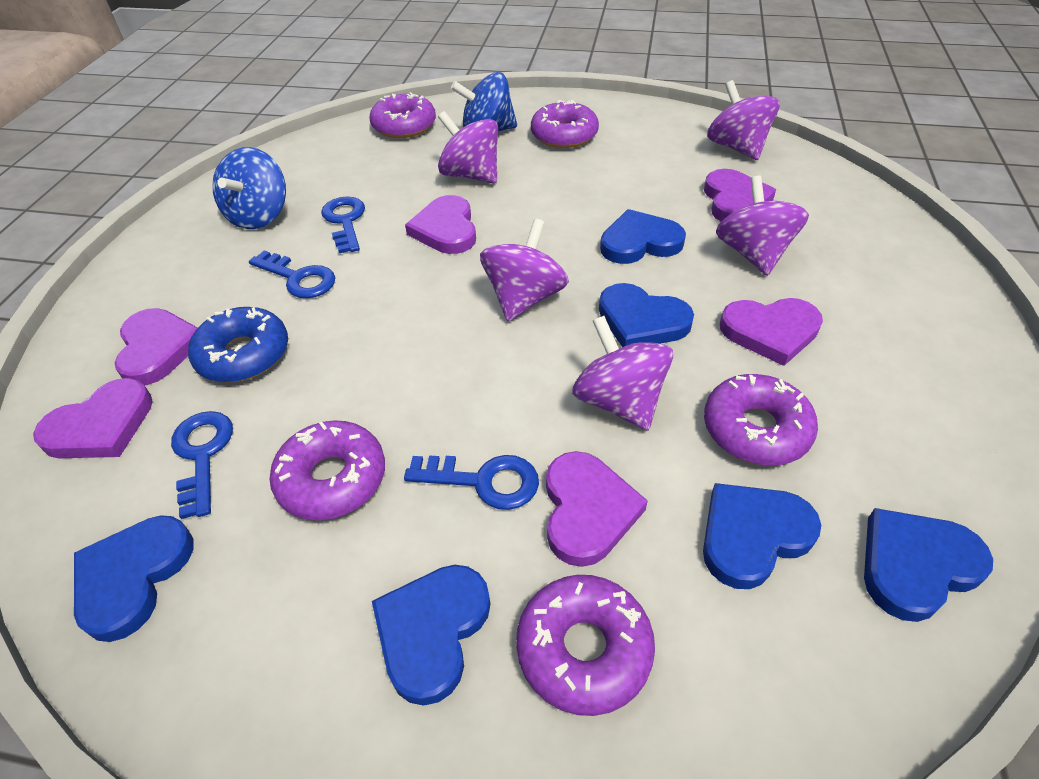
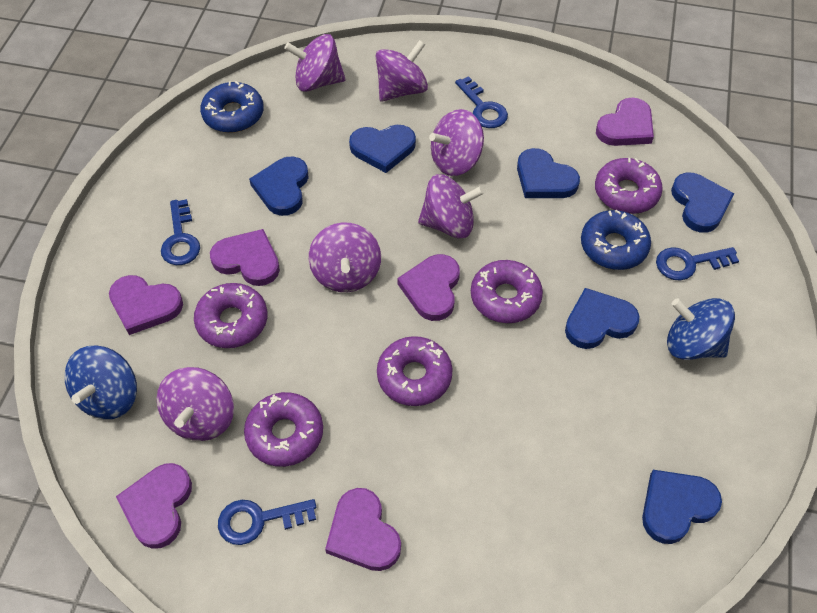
blue donut: [188,307,288,382] = 1 -> [200,81,264,133] [581,210,651,270] = 2
purple spinning top: [438,111,498,184] [480,219,569,321] [572,316,673,431] [707,80,780,160] [716,176,809,276] = 5 -> [157,367,234,441] [284,34,345,92] [309,222,381,292] [375,40,428,102] [418,174,485,238] [429,109,484,176] = 6

